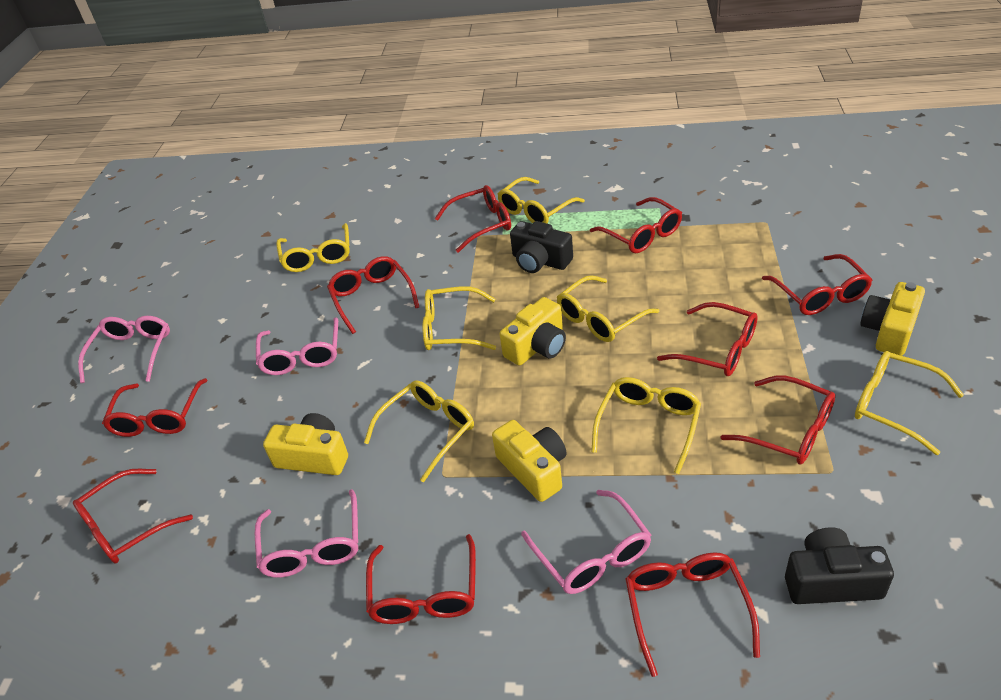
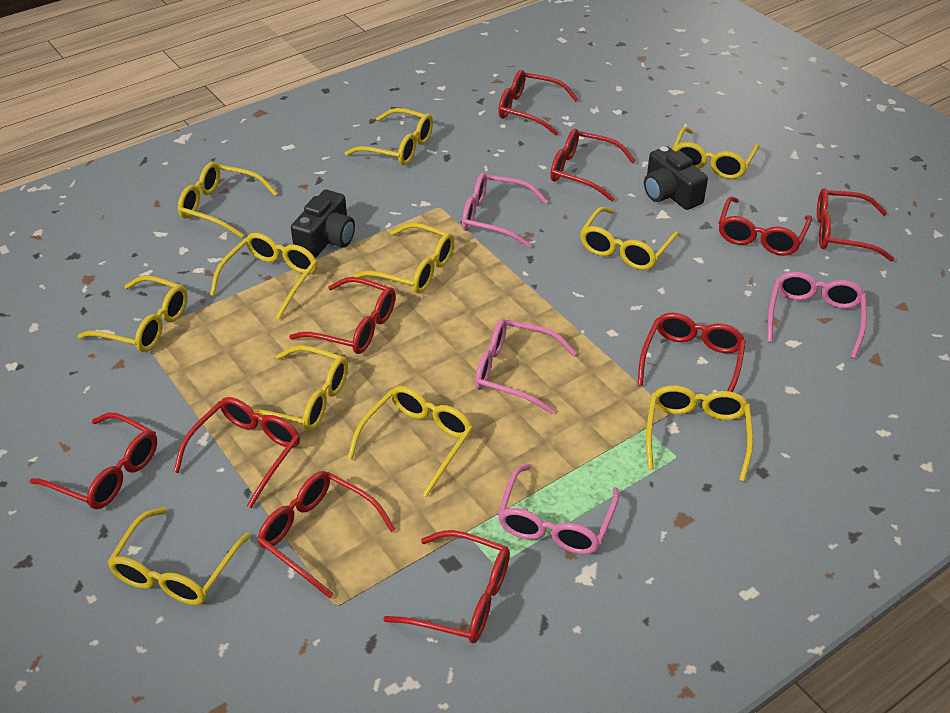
yellow camera: [263,413,348,475] [492,420,567,502] [500,297,566,365] [860,282,925,356] = 4 -> none = 0
yellow glasses: [277,223,350,272] [364,380,474,482] [423,286,496,350] [498,177,585,223] [557,275,659,342] [591,377,701,474] [855,351,964,455] = 7 -> [78,275,188,352] [107,507,250,605] [178,162,278,238] [210,233,317,320] [252,345,348,431] [345,108,433,165] [348,386,473,497] [353,223,454,293] [580,207,680,270] [646,385,753,482] [672,127,759,179] = 11

